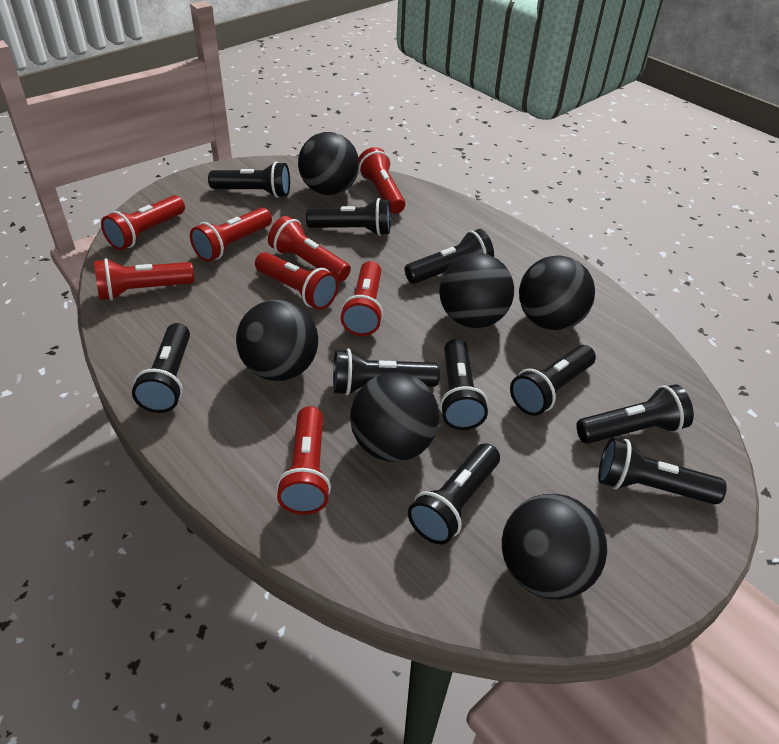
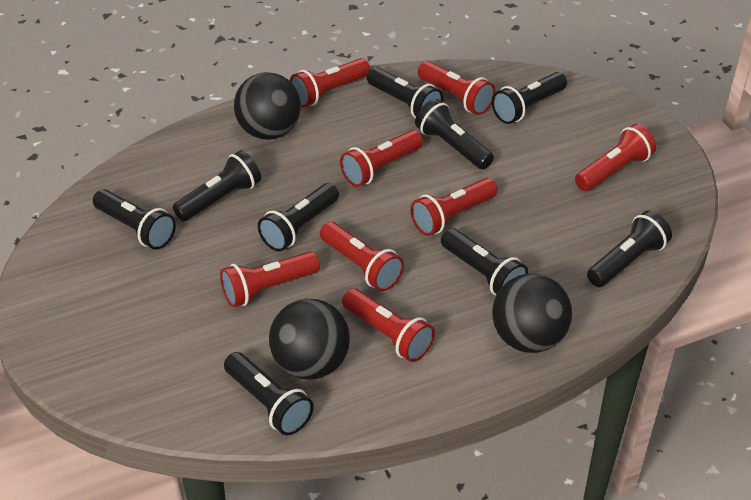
black ball: [236,299,318,381] [298,132,359,195] [350,372,439,462] [439,253,514,328] [502,494,607,600] [519,255,595,330] = 6 -> [234,72,301,140] [269,299,350,379] [492,274,572,353] = 3
black flashlight: [132,323,190,413] [208,162,290,198] [306,198,391,236] [333,349,440,395] [404,229,494,284] [408,443,500,544] [440,339,488,430] [510,345,596,416] [576,384,694,444] [599,437,727,504] = 10 -> [93,189,176,250] [173,150,261,222] [224,352,314,435] [258,183,339,251] [367,67,443,118] [415,99,494,170] [441,228,528,295] [492,72,567,124] [587,210,672,287] = 9

